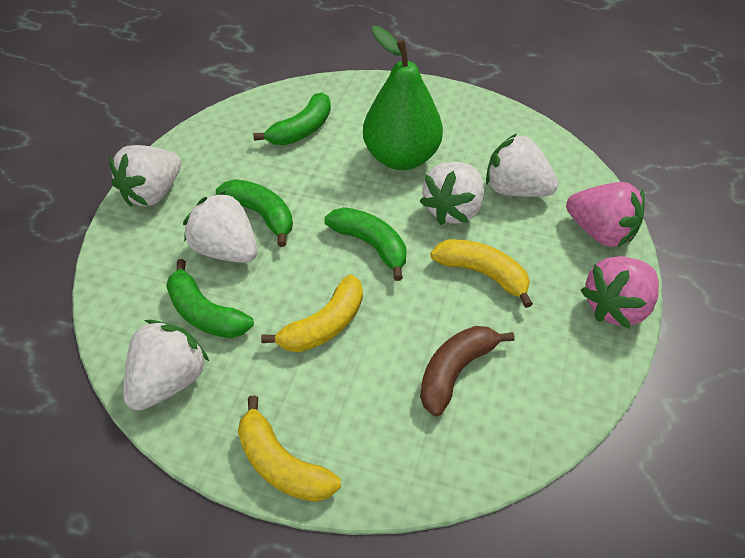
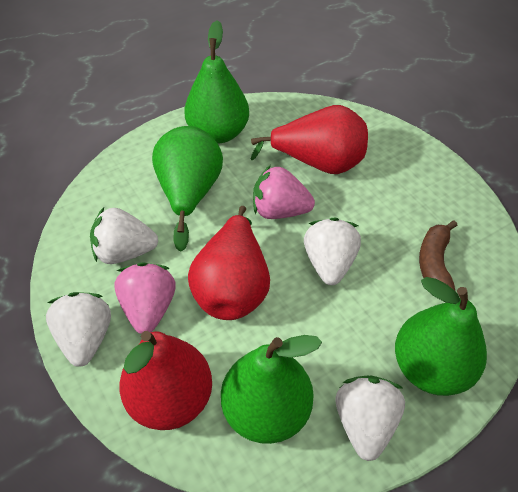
green banana: [166,259,254,338] [216,179,293,247] [253,93,331,145] [324,207,407,281] = 4 -> none = 0
green pear: [363,26,443,170] = 1 -> [152,126,223,252] [184,20,249,143] [221,335,322,444] [395,277,487,396] = 4
red pear: none = 0 -> [119,331,212,430] [188,206,270,320] [251,105,368,174] = 3
white strawberry: [109,145,181,206] [123,320,209,411] [183,191,258,263] [420,162,484,225] [486,133,558,197] = 5 -> [46,292,111,367] [90,207,158,264] [304,218,361,285] [335,376,405,461] = 4
yellow banana: [238,395,341,502] [261,275,363,352] [430,239,533,308] = 3 -> none = 0

